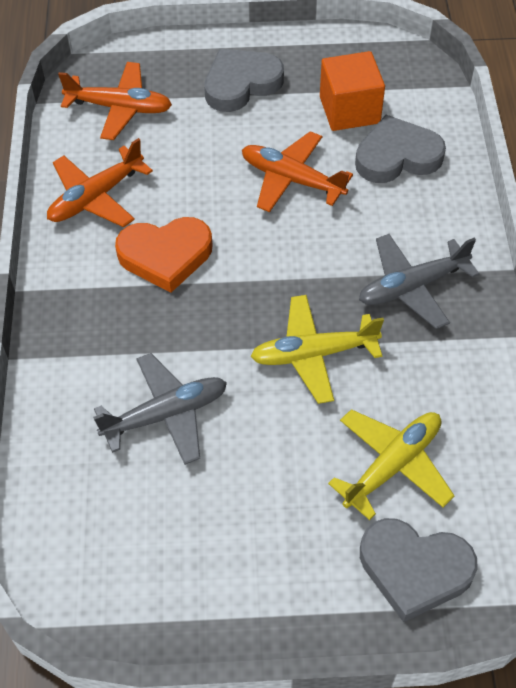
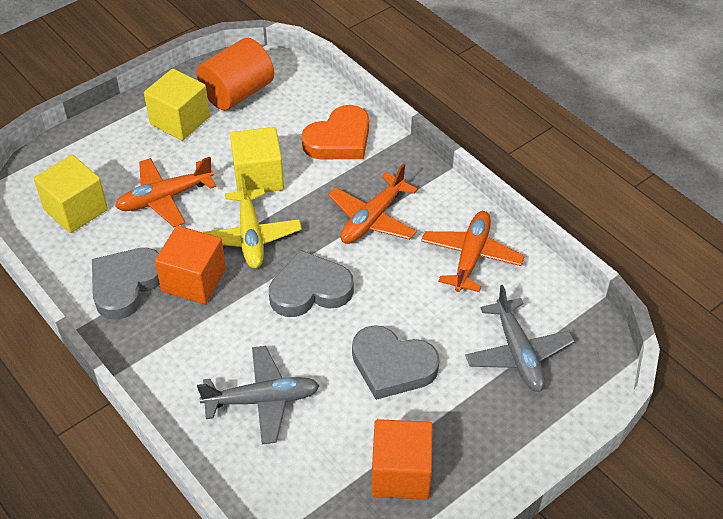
orange cube: [320,51,385,131] = 1 -> [155,226,226,304] [372,419,433,500] = 2
orange cylinder: none = 0 -> [196,38,274,110] = 1
yellow cube: none = 0 -> [34,155,108,233] [144,69,210,141] [230,127,284,193] = 3
yellow plane: [250,295,384,404] [328,409,455,520] = 2 -> [203,174,302,269] = 1

